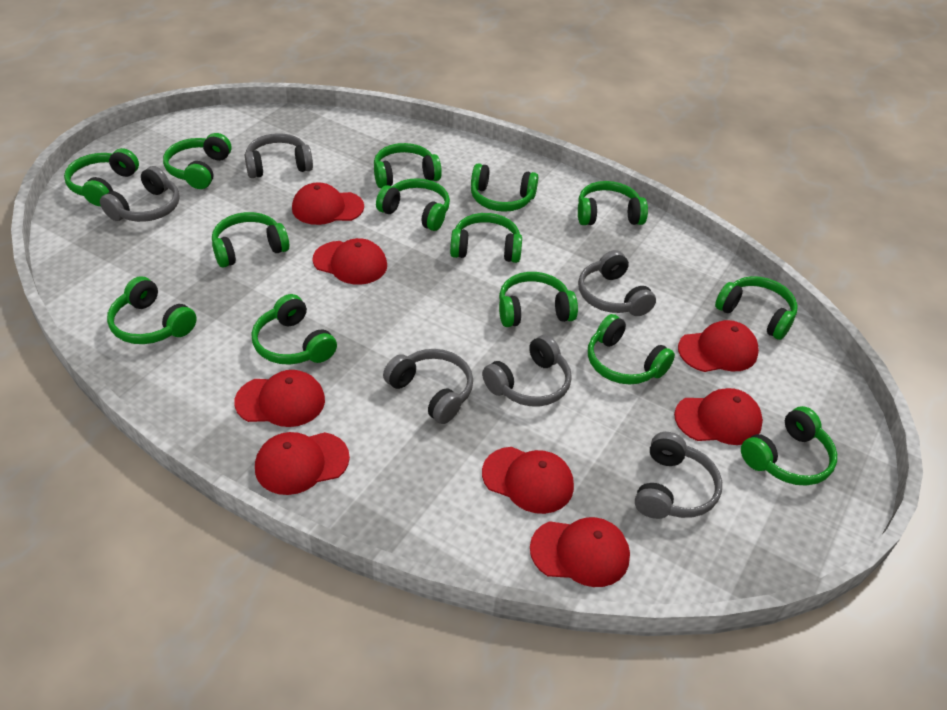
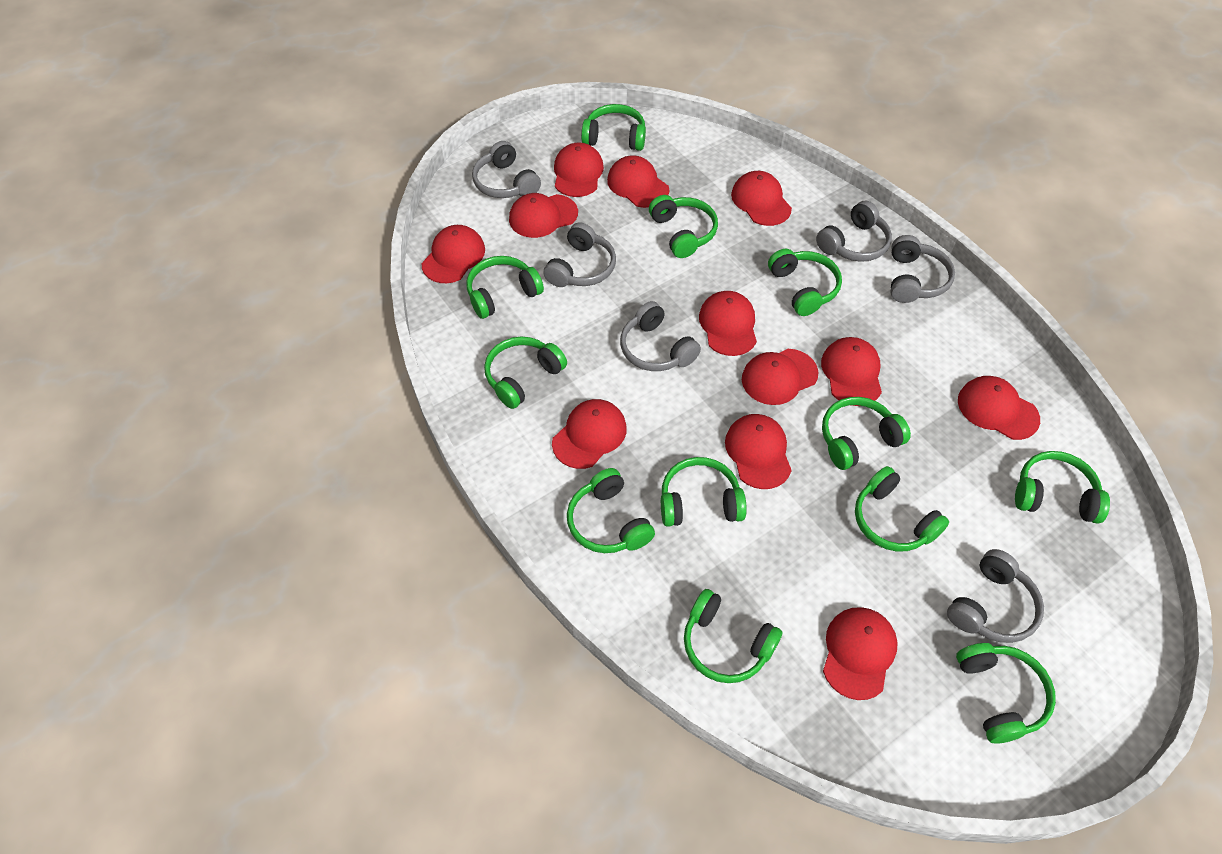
green headphones: [64,148,139,206] [107,276,197,344] [163,133,231,189] [212,212,289,268] [251,294,337,365] [374,143,442,188] [376,178,450,231] [450,213,522,263] [471,164,538,212] [499,272,578,327] [578,181,648,225] [588,314,675,385] [715,276,798,340] [741,406,837,486] = 14 -> [466,256,544,319] [484,337,567,409] [567,468,655,553] [581,104,646,151] [649,195,718,258] [661,457,747,527] [684,589,782,683] [768,249,842,316] [822,397,911,470] [855,466,949,551] [956,643,1056,744] [1015,451,1110,524] = 12
red cap: [234,370,325,427] [255,432,350,495] [292,182,364,225] [312,238,387,285] [482,447,574,514] [530,517,630,587] [674,388,763,445] [678,320,759,372] = 8 -> [421,225,485,283] [509,193,578,238] [552,399,627,469] [554,143,604,197] [607,155,669,208] [699,291,757,356] [725,414,792,489] [731,171,792,226] [742,349,818,405] [821,337,882,406] [823,607,898,700] [958,376,1040,440] = 12

